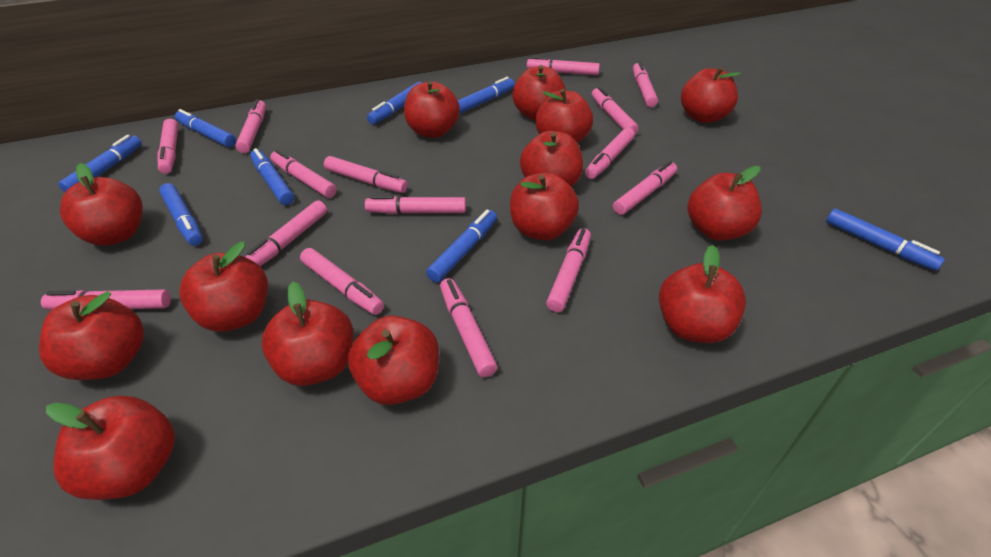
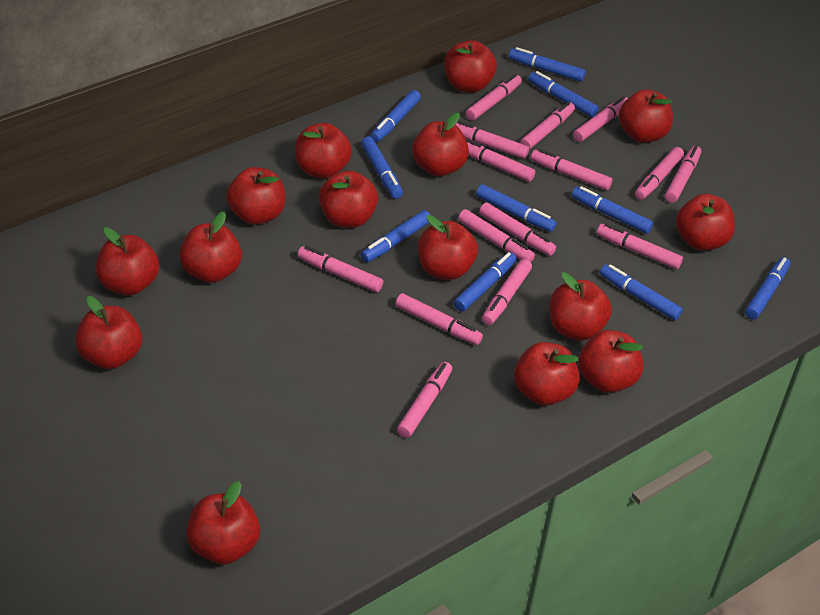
blue marker: [58,135,142,192] [159,183,203,246] [175,109,236,148] [250,148,294,205] [367,82,422,124] [426,210,497,283] [458,77,515,114] [826,208,945,271] = 8 -> [361,136,403,199] [361,210,430,262] [370,90,421,142] [454,252,517,312] [476,184,556,232] [509,47,586,81] [528,71,599,117] [572,186,653,234] [600,264,683,320] [745,257,790,320] = 10
red apple: [39,291,144,380] [46,396,175,500] [60,163,143,246] [179,242,268,332] [262,282,353,386] [348,316,439,405] [404,81,460,138] [510,172,579,240] [512,65,566,120] [520,131,583,187] [535,89,593,143] [659,245,746,343] [681,67,741,123] [688,166,762,240] = 14 -> [75,296,142,369] [96,227,159,296] [179,212,242,283] [186,481,260,565] [226,167,285,225] [295,123,352,179] [319,171,378,228] [412,113,469,176] [418,215,478,280] [444,40,497,93] [514,342,580,406] [549,272,612,340] [579,330,643,393] [619,89,673,143] [676,194,735,250] = 15

